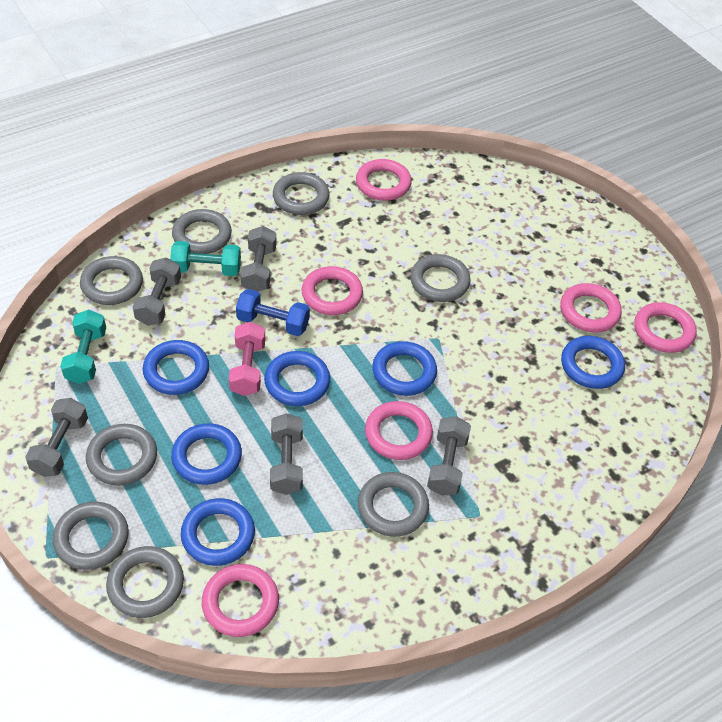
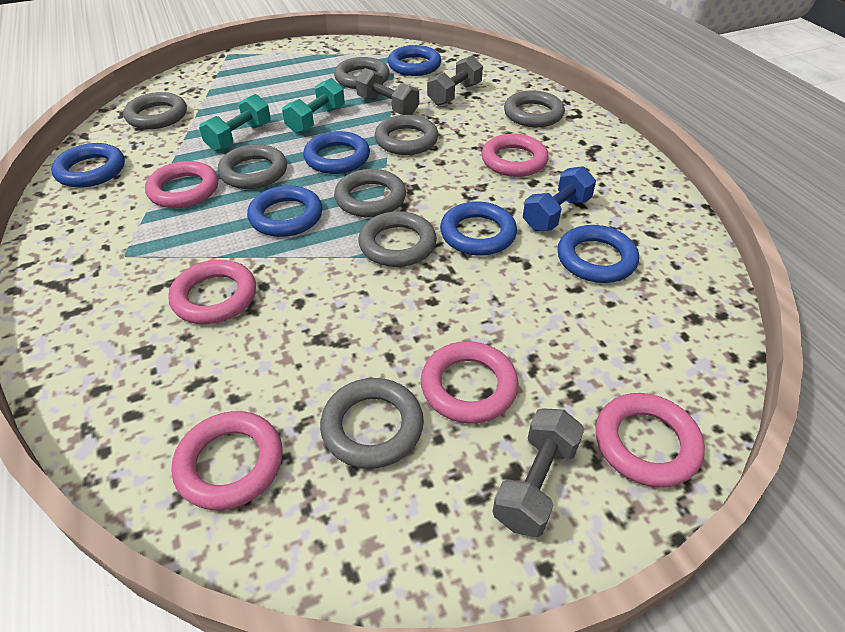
grey dumbbell: [25,398,88,477] [133,257,181,326] [241,226,276,292] [270,413,303,495] [427,416,471,496] = 5 -> [356,68,419,115] [427,55,483,106] [492,408,584,537] = 3
pink dumbbell: [229,322,265,396] = 1 -> none = 0

